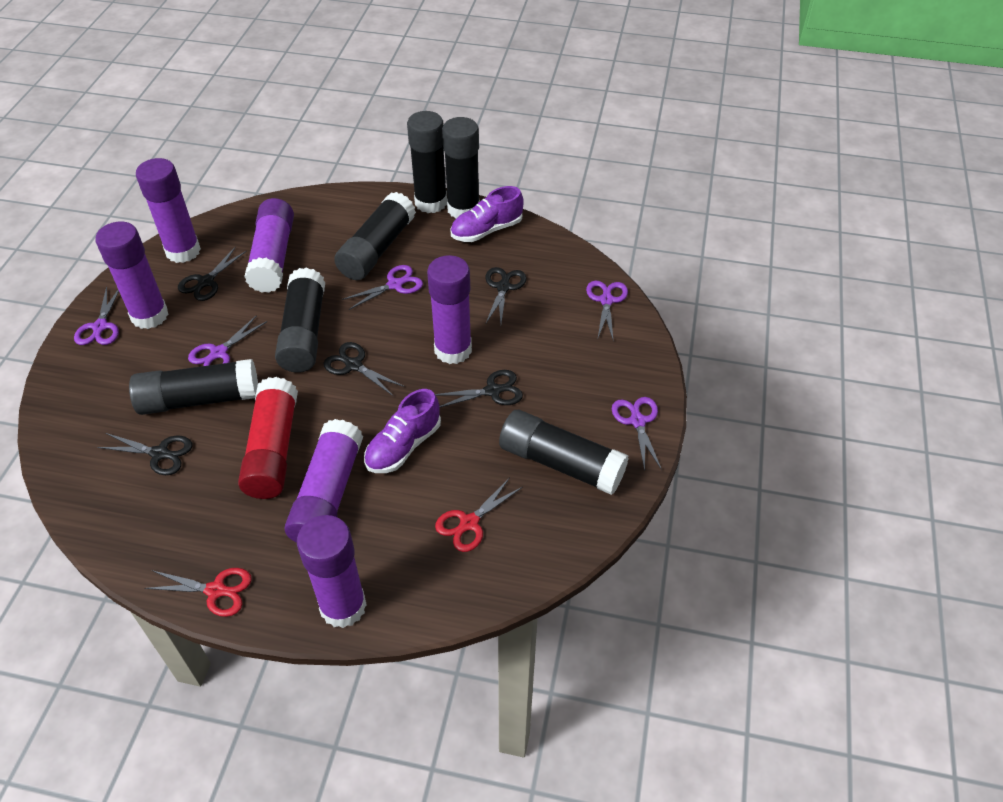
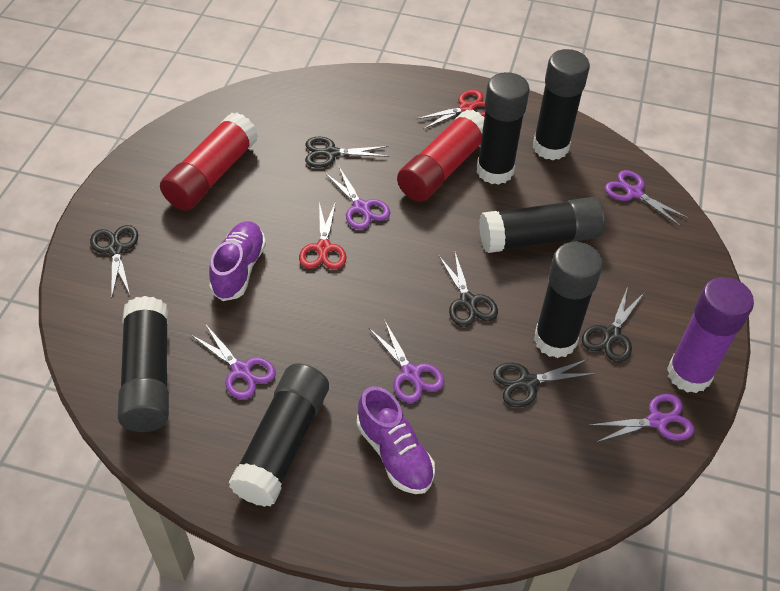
purple glue stick: [95,221,168,329] [136,158,201,263] [244,198,294,293] [285,419,363,543] [297,515,367,628] [427,255,472,364] = 6 -> [667,277,754,393] = 1
red glue stick: [238,377,298,499] = 1 -> [160,113,258,211] [397,109,484,202] = 2

